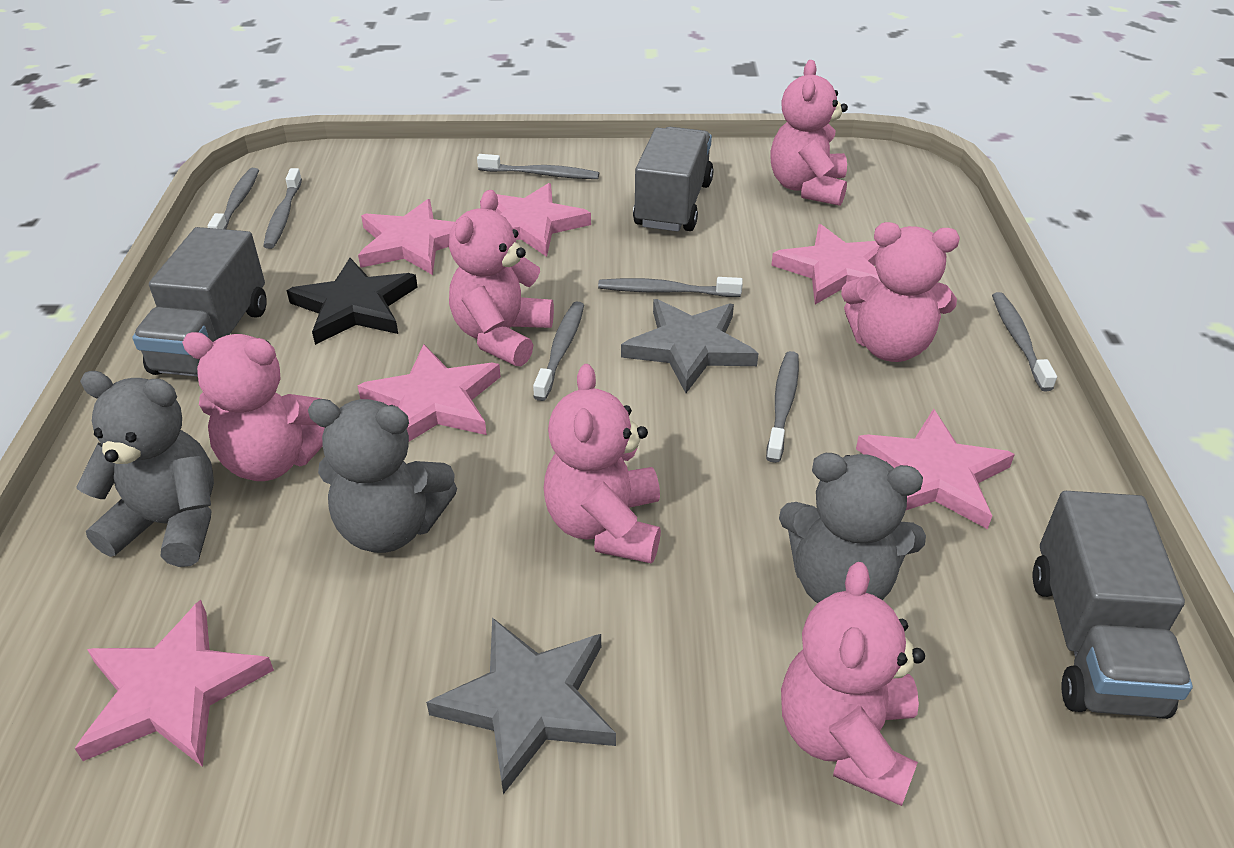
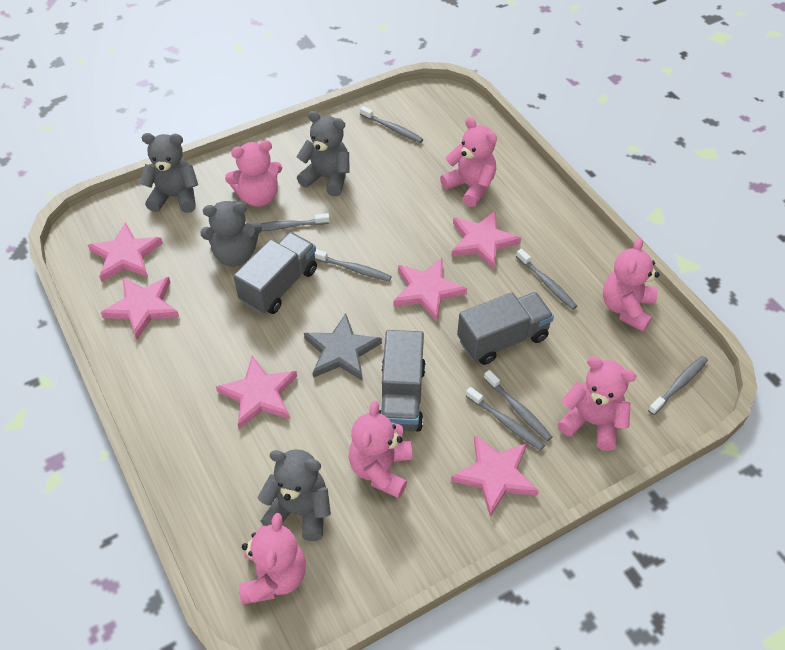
black star: [286,258,418,345] = 1 -> none = 0
grey star: [426,618,616,794] [621,299,758,393] = 2 -> [304,313,382,381] = 1
grey teddy bear: [76,371,214,567] [308,399,457,553] [779,453,926,603] = 3 -> [139,133,198,213] [200,201,262,266] [258,449,331,541] [296,111,350,197] = 4

